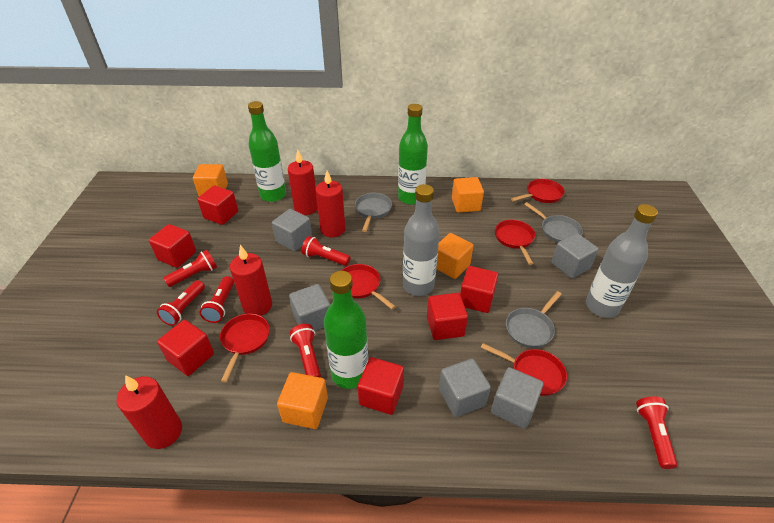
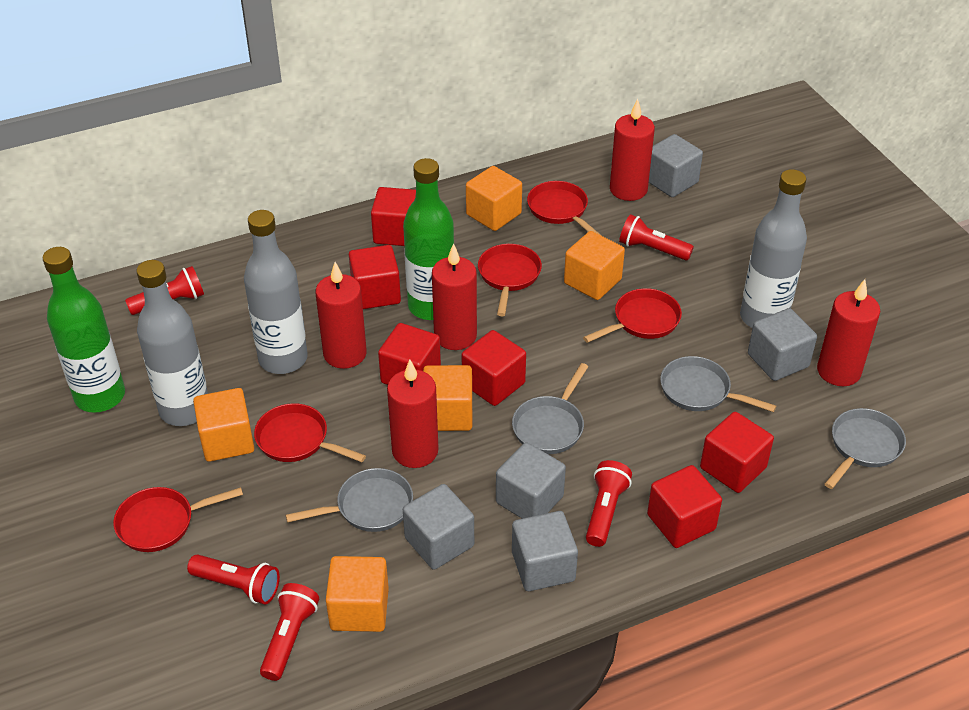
green bottle: [248,101,286,202] [324,271,368,389] [398,104,428,205] = 3 -> [43,247,125,413] [403,158,454,320] = 2
grey bottle: [403,184,440,296] [586,204,658,318] = 2 -> [136,260,208,426] [244,210,308,374] [740,169,807,328] = 3
grey pan: [355,193,392,232] [506,291,562,348] [524,202,583,242] = 3 -> [286,468,413,532] [512,363,588,454] [660,356,776,412] [825,408,906,489] = 4
orange cube: [193,164,228,196] [277,372,328,429] [436,233,473,279] [452,177,484,213] = 4 -> [193,388,254,462] [326,556,389,632] [423,365,472,431] [466,166,522,231] [564,231,625,300] = 5
red candle: [117,375,182,449] [230,245,272,316] [288,149,318,215] [315,171,345,238] = 4 -> [316,262,367,369] [387,360,439,468] [432,243,477,350] [610,99,655,201] [817,279,880,386] = 5
red flashlight: [157,280,205,326] [163,250,217,287] [199,276,234,323] [290,324,321,378] [302,236,351,266] [636,397,677,469] = 6 -> [125,266,204,315] [187,554,280,605] [260,583,319,681] [586,460,632,547] [619,214,694,260] = 5

